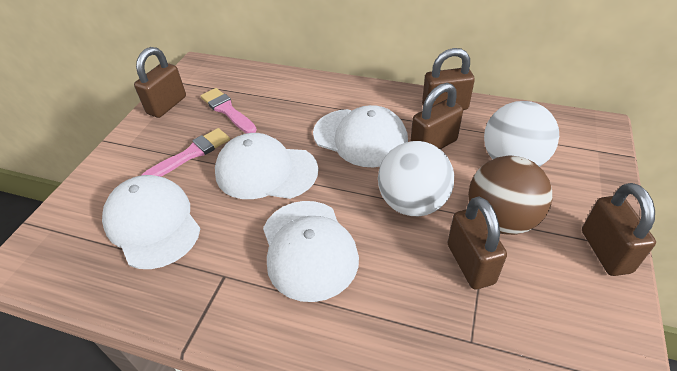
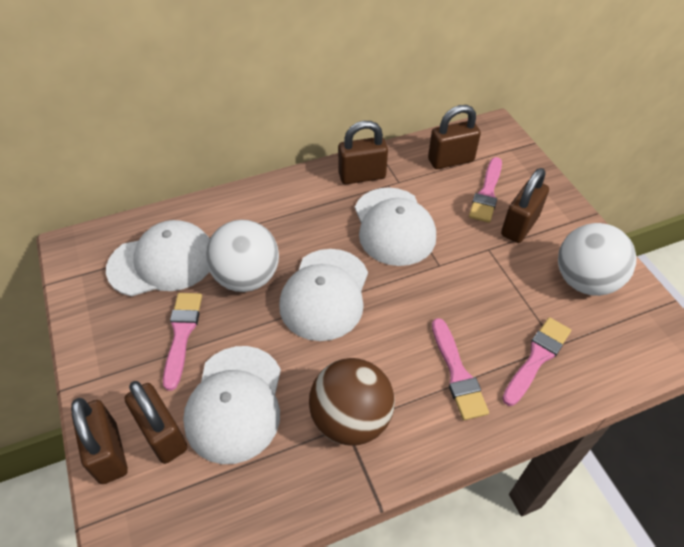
pink brush: [141,128,230,177] [201,88,257,133] = 2 -> [163,293,202,391] [432,318,489,420] [469,157,502,223] [502,317,571,406] = 4

